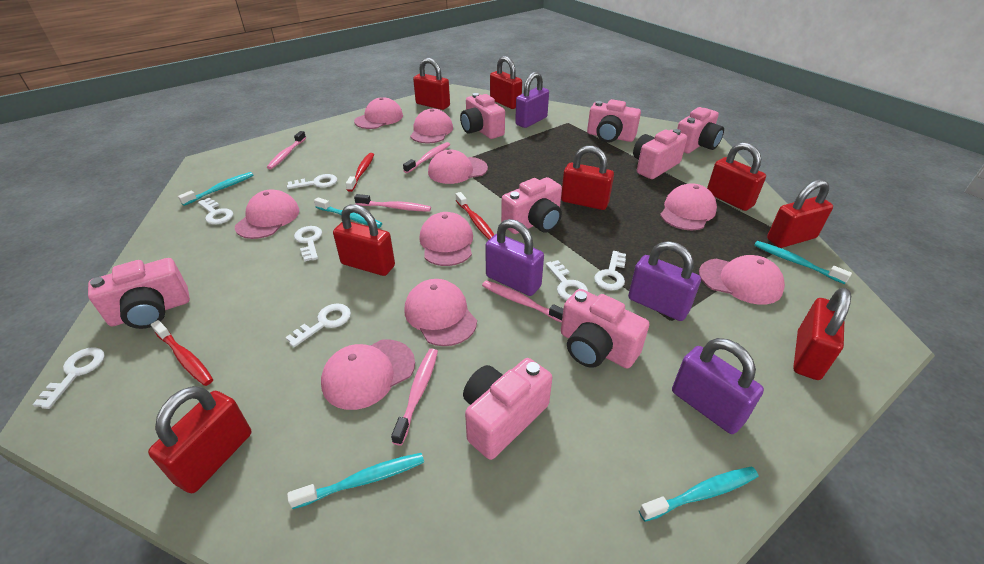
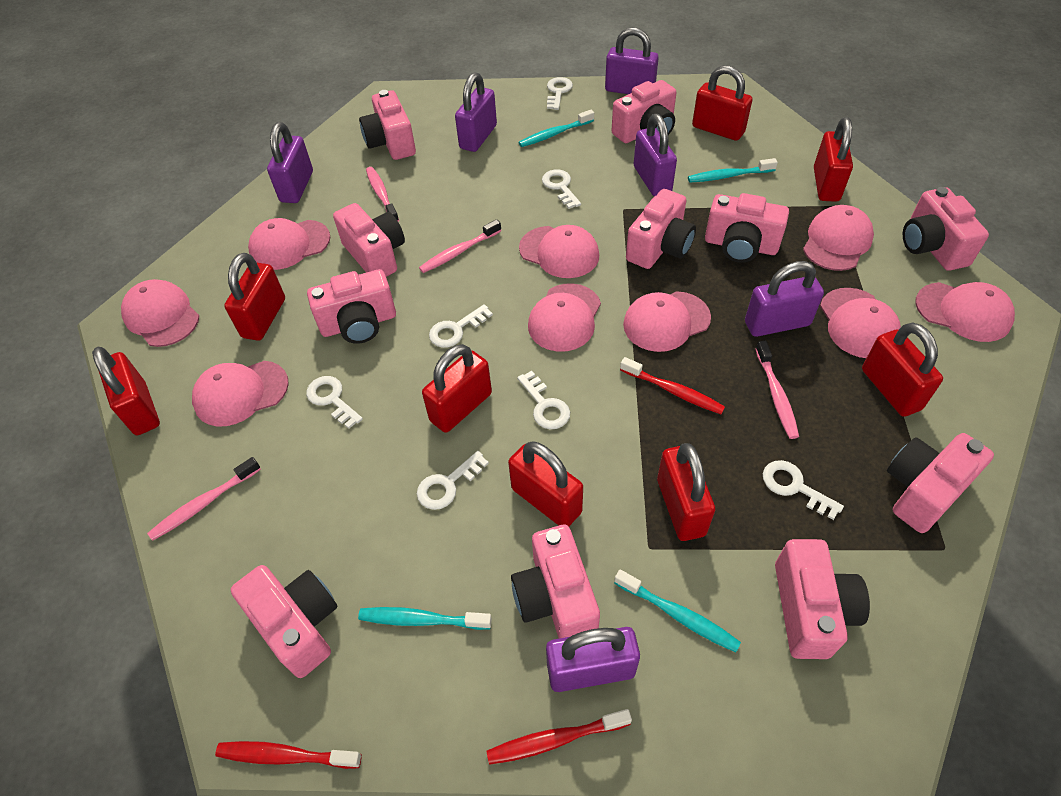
pink camera: [88,258,190,329] [460,93,505,139] [463,358,552,460] [501,177,562,234] [561,289,649,369] [587,99,641,143] [633,129,687,179] [677,107,724,153] = 8 -> [231,565,338,678] [307,269,396,344] [333,203,405,277] [359,90,416,160] [511,525,600,638] [612,80,677,143] [626,189,696,269] [705,193,789,263] [775,539,870,659] [887,433,994,533] [903,187,989,271] = 11
pink toothbrush: [267,131,306,169] [354,194,431,212] [391,348,438,446] [403,142,450,173] [482,280,563,323] = 5 -> [147,457,261,541] [366,167,399,222] [419,219,501,273] [755,341,799,439] = 4
purple padlock: [485,219,544,296] [515,72,549,128] [628,241,701,321] [672,338,764,434] = 4 -> [267,122,313,203] [455,72,497,152] [546,627,640,692] [605,27,659,94] [634,114,677,196] [745,261,824,337] = 6
turquoise toothbrush: [178,172,253,206] [287,453,424,509] [314,197,382,228] [639,467,758,522] [754,241,852,284] = 5 -> [358,607,492,630] [518,110,594,147] [614,569,741,652] [688,158,778,183] = 4

